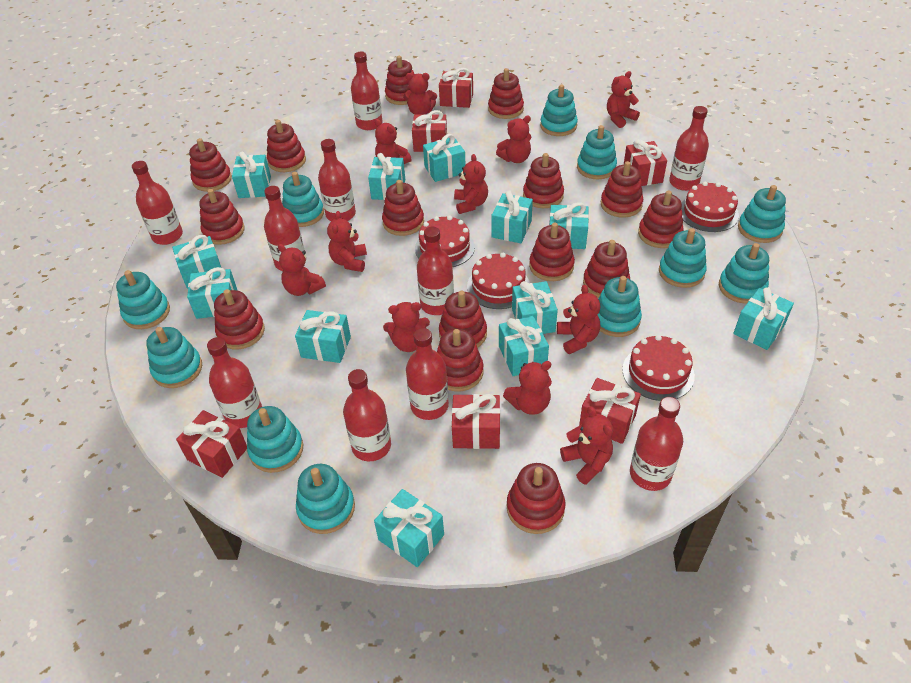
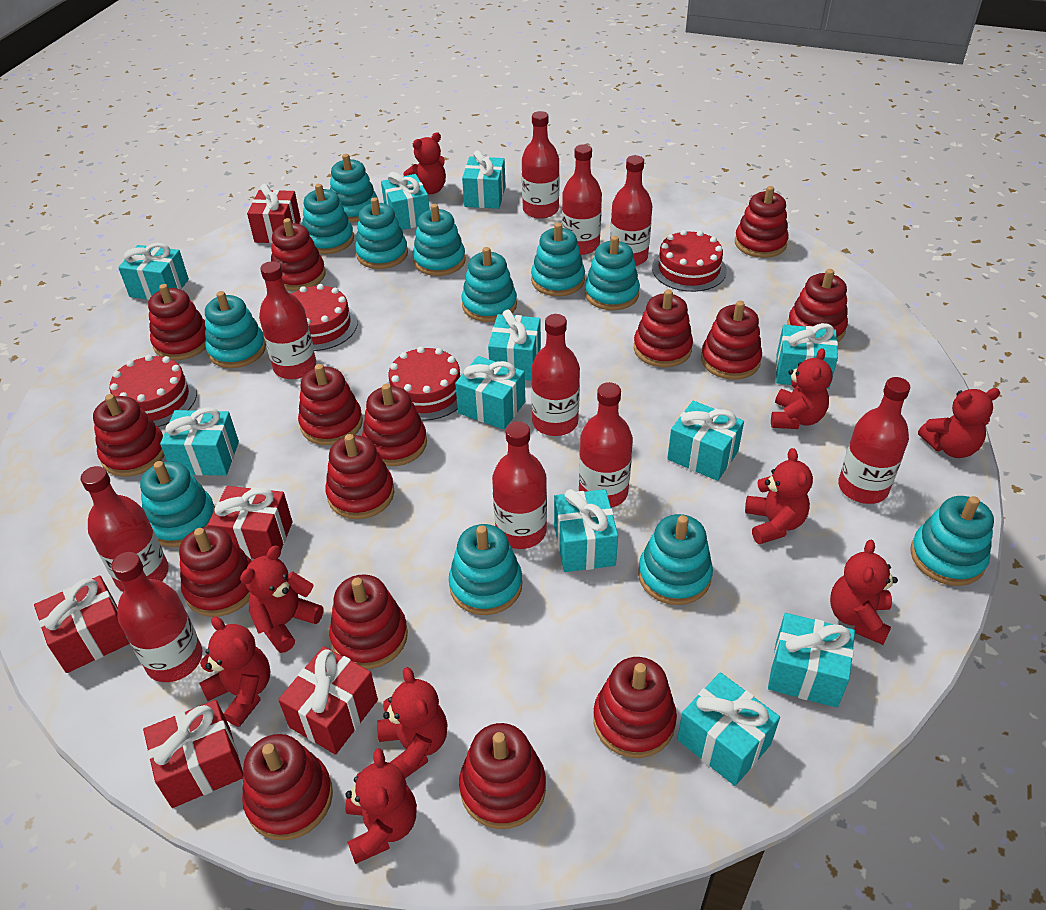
red gift: [176,410,247,478] [412,110,447,152] [439,68,473,108] [452,394,500,449] [579,378,641,444] [624,139,667,186] = 6 -> [34,575,130,673] [143,700,243,808] [208,486,293,559] [247,184,301,243] [278,646,378,755] = 5
red teddy bear: [278,244,326,296] [327,211,367,272] [375,119,412,164] [383,302,430,352] [403,73,437,115] [454,154,488,214] [496,116,531,163] [503,361,552,415] [557,285,600,354] [560,406,613,485] [607,71,640,128] = 11 -> [199,616,270,727] [240,546,323,653] [345,748,417,864] [377,667,448,778] [403,132,446,194] [745,448,813,544] [771,348,833,429] [830,540,898,645] [918,388,1000,458] = 9
turquoise gift: [172,235,222,288] [187,267,238,319] [232,151,271,198] [295,310,351,363] [368,153,405,200] [374,489,444,567] [423,134,465,182] [491,191,533,243] [499,316,549,376] [512,281,558,334] [549,202,589,249] [733,287,794,350] = 12 -> [118,243,189,300] [160,407,239,476] [381,172,430,230] [455,356,525,429] [462,150,506,209] [488,310,541,380] [554,489,618,572] [667,401,744,481] [677,672,780,786] [768,613,855,708] [776,323,838,389] = 11
turquoise stacking toy: [116,270,170,329] [146,327,202,388] [247,406,303,473] [282,172,324,227] [296,464,355,534] [540,84,578,136] [577,125,617,180] [598,276,642,337] [659,228,707,288] [719,243,769,304] [738,185,786,243] = 11 -> [140,461,215,547] [205,291,266,368] [302,184,354,254] [330,154,377,222] [355,197,408,269] [413,204,466,276] [449,524,522,615] [461,247,517,322] [531,223,585,296] [585,236,640,310] [638,514,713,605] [910,496,994,586] = 12

